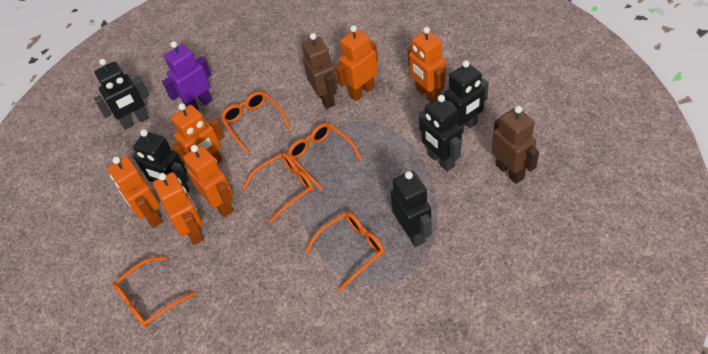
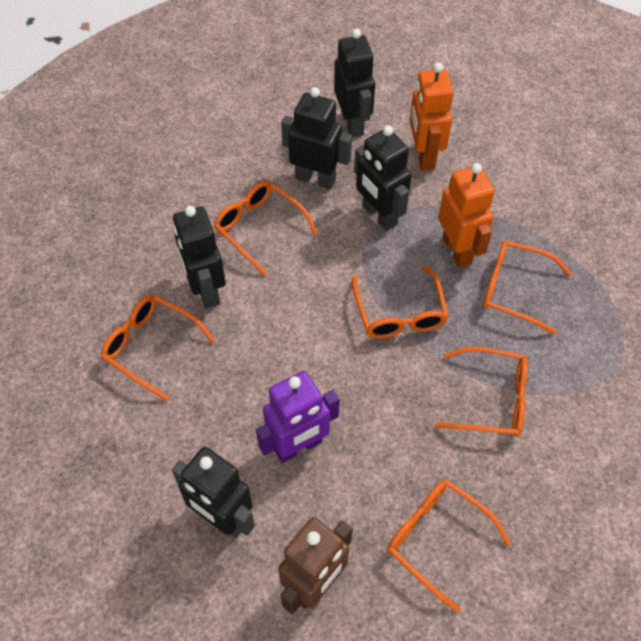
brown robot: [302,33,338,109] [492,106,539,184] = 2 -> [278,517,353,614] = 1
orange glasses: [113,256,197,328] [220,91,290,153] [243,153,314,223] [287,123,362,190] [305,212,385,291] = 5 -> [101,295,215,401] [214,181,318,276] [352,265,448,339] [387,480,511,613] [435,346,528,437] [483,241,572,335] = 6
orange robot: [107,156,163,228] [153,172,204,245] [171,103,225,165] [183,145,233,217] [335,25,378,101] [407,27,446,102] = 6 -> [410,63,453,171] [438,163,495,268] = 2

